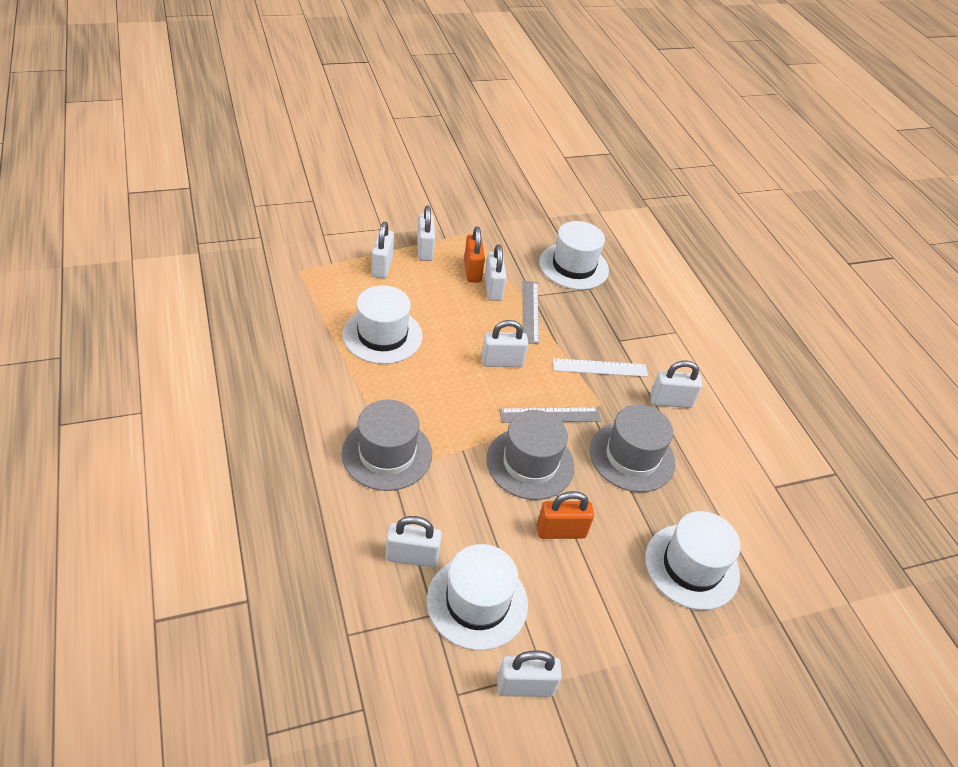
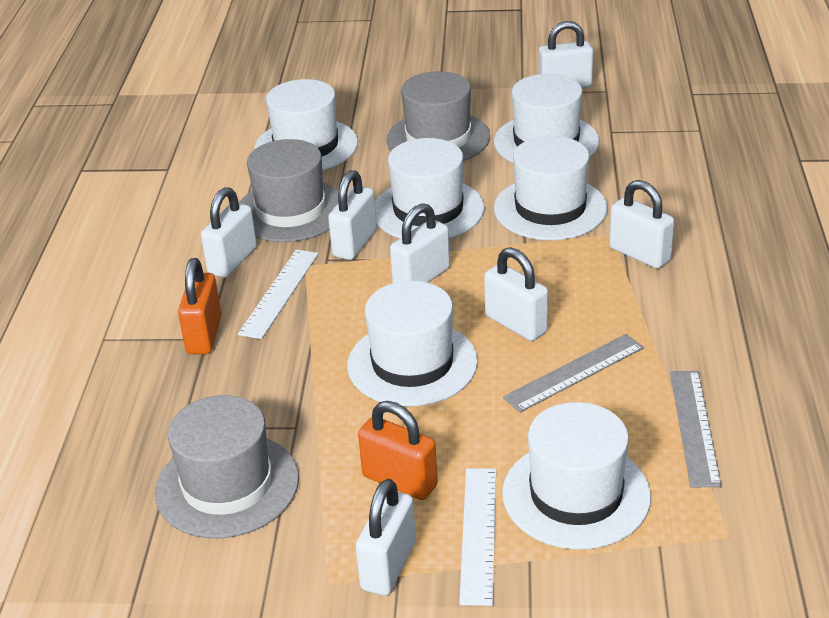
white hat: [342,285,423,364] [427,544,528,650] [539,221,609,290] [645,511,741,610] = 4 -> [254,79,358,171] [347,281,478,407] [375,138,485,239] [494,74,599,163] [494,136,608,240] [502,402,651,550] = 6
white ruler: [553,358,648,377] = 1 -> [238,249,318,339] [459,468,496,606] = 2

